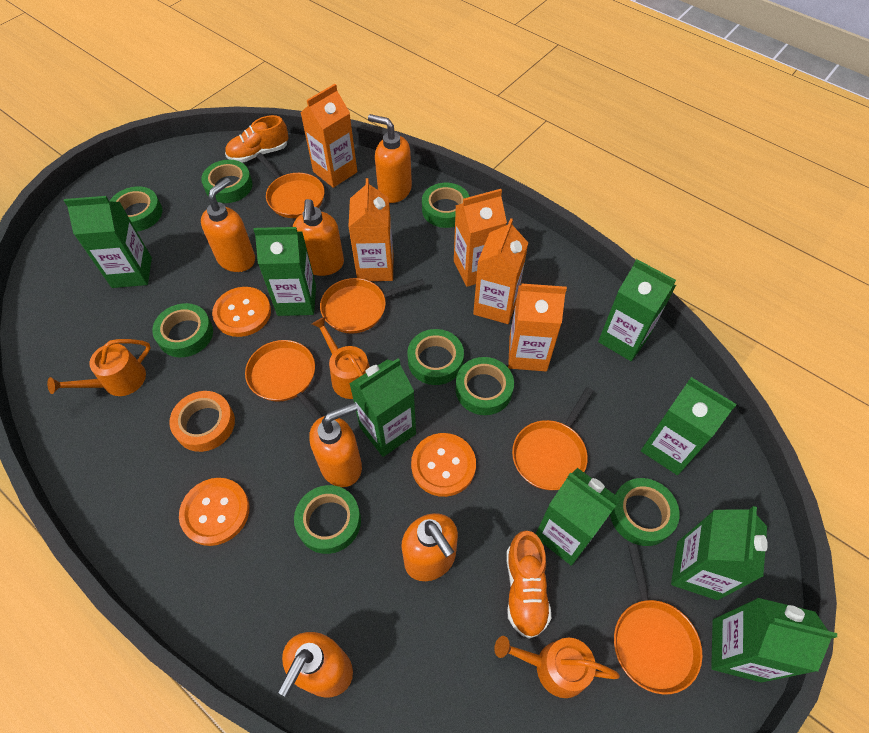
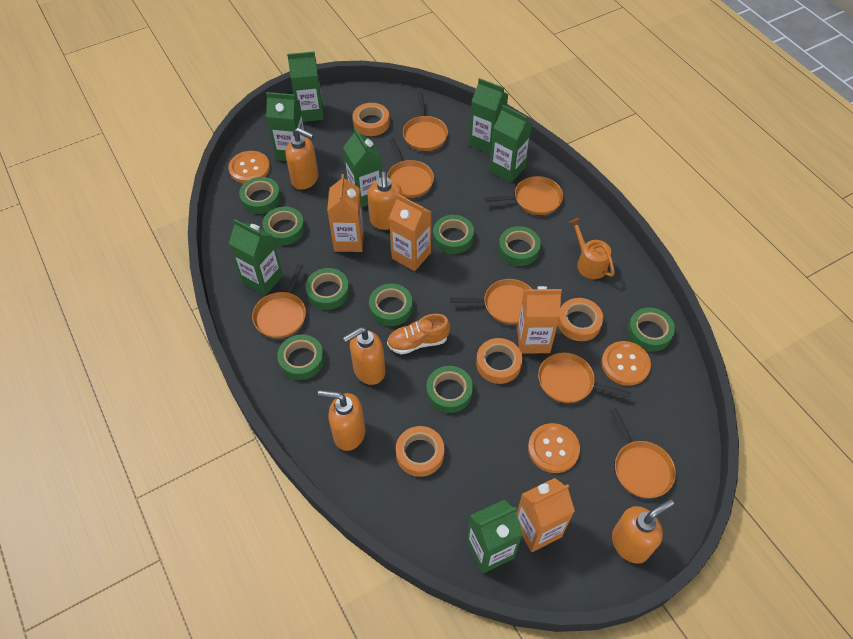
green carton: [64,196,152,288] [253,227,316,316] [349,358,416,457] [536,468,620,566] [598,259,676,361] [641,377,737,475] [671,506,768,600] [711,598,837,682] = 8 -> [229,219,283,296] [266,92,306,161] [287,51,324,122] [343,128,382,208] [467,499,523,573] [469,78,509,154] [490,105,532,183] = 7
green tape: [110,186,162,232] [152,303,213,357] [201,160,253,203] [294,485,361,554] [407,329,464,385] [422,183,470,228] [456,357,514,415] [610,478,680,546] = 8 -> [239,177,281,214] [262,207,305,245] [277,334,324,380] [305,268,349,310] [369,283,413,326] [426,366,473,413] [433,215,474,254] [498,226,541,266] [627,307,675,351] = 9
orange carton: [300,84,357,188] [348,178,393,281] [454,189,507,287] [473,218,528,324] [508,284,567,371] = 5 -> [327,174,364,252] [389,194,431,271] [517,286,562,354] [517,478,575,552] = 4
orange pan: [245,340,323,420] [256,153,325,218] [320,278,425,334] [512,387,594,490] [614,544,702,694] = 5 -> [252,264,306,338] [387,138,434,198] [403,93,448,151] [450,279,532,324] [485,176,563,215] [538,352,631,403] [610,408,676,498] = 7
orange shoe: [225,115,288,163] [506,530,551,639] = 2 -> [387,314,450,355] = 1
orange soap dispenser: [201,178,255,272] [278,632,353,697] [293,199,344,276] [309,402,362,487] [368,114,412,203] [401,513,458,581] = 6 -> [286,127,319,190] [318,390,365,451] [343,327,385,385] [368,172,402,230] [612,499,674,564] = 5
orange tape: [169,391,235,452] = 1 -> [353,103,390,136] [396,426,444,477] [476,338,522,384] [558,298,603,341] = 4
orange watering can: [47,339,151,396] [312,317,370,399] [494,636,620,698] = 3 -> [569,218,615,279] = 1

